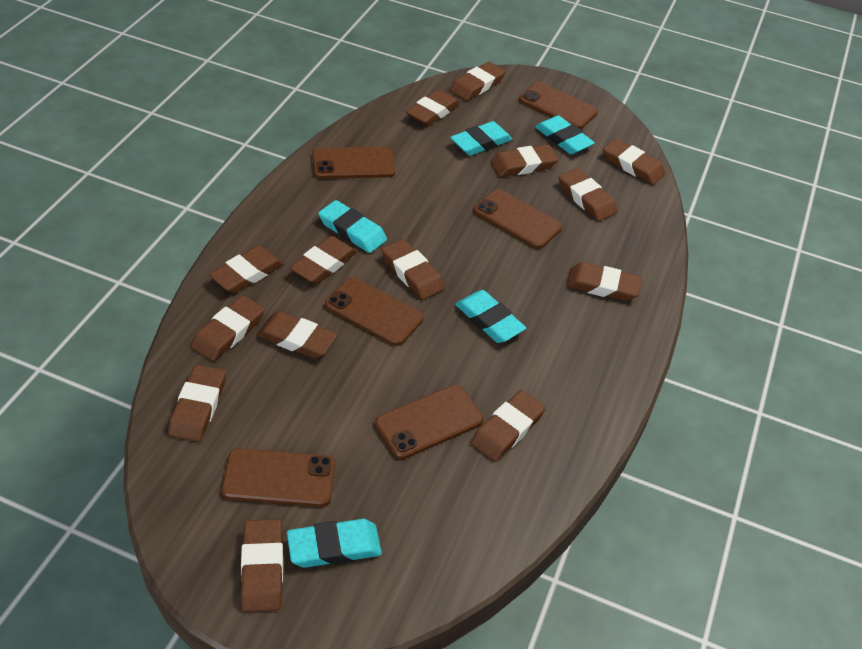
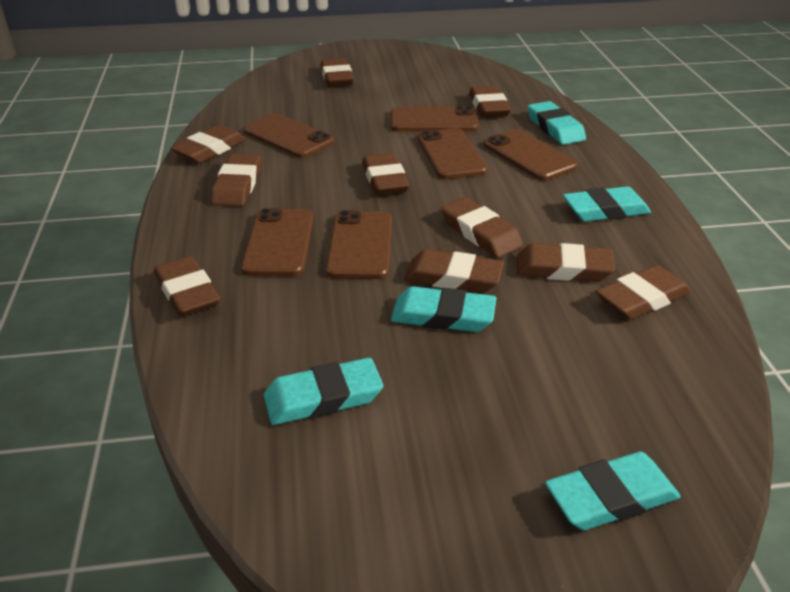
brown eraser: [168,364,226,442] [191,295,265,361] [209,245,284,293] [241,519,283,612] [256,311,338,359] [290,236,357,284] [382,239,445,300] [406,90,460,126] [450,62,505,101] [471,390,546,462] [490,144,558,177] [559,168,617,221] [566,262,642,301] [603,138,665,185] = 14 -> [154,256,220,317] [171,125,246,163] [211,154,261,206] [321,58,354,87] [362,153,410,195] [404,249,504,293] [441,197,523,258] [469,86,511,118] [517,243,615,282] [596,265,691,320] = 10

